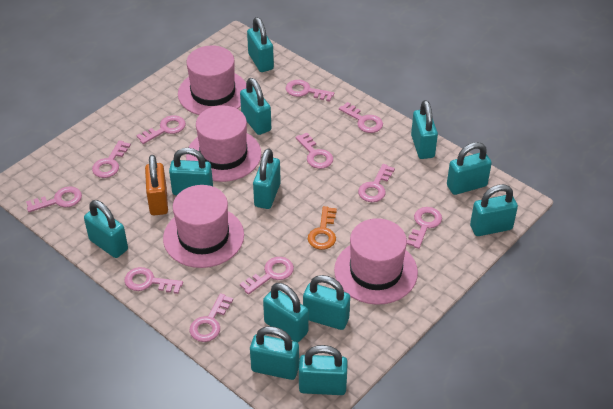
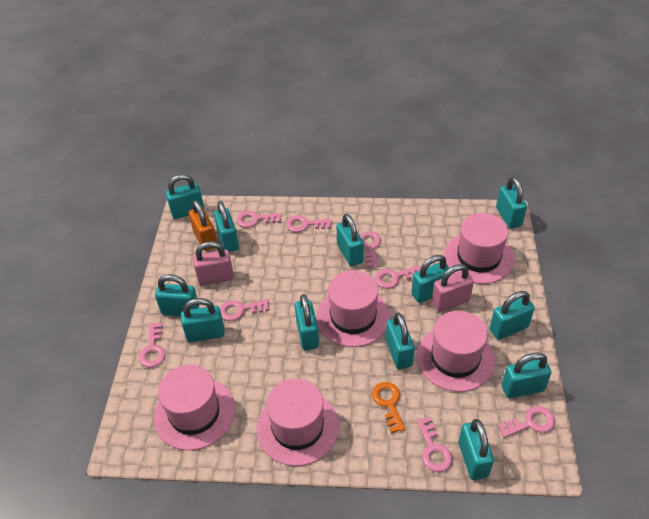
pink hat: [163,185,244,268] [178,45,246,115] [186,105,261,182] [334,218,418,305] = 4 -> [154,365,235,451] [257,378,339,466] [317,271,390,347] [417,311,495,392] [444,213,514,284] = 5
pink key: [26,187,82,212] [92,140,131,178] [124,267,183,294] [136,115,186,144] [189,293,233,342] [240,257,294,295] [286,80,334,102] [296,133,333,169] [339,102,383,133] [358,164,395,202] [407,207,442,249] = 11 -> [139,323,165,367] [220,299,270,321] [236,211,282,228] [286,215,332,232] [360,231,381,267] [375,265,421,289] [417,417,453,472] [497,406,555,438] = 8
pink padlock: none = 0 -> [193,241,234,286] [432,264,474,312] = 2

